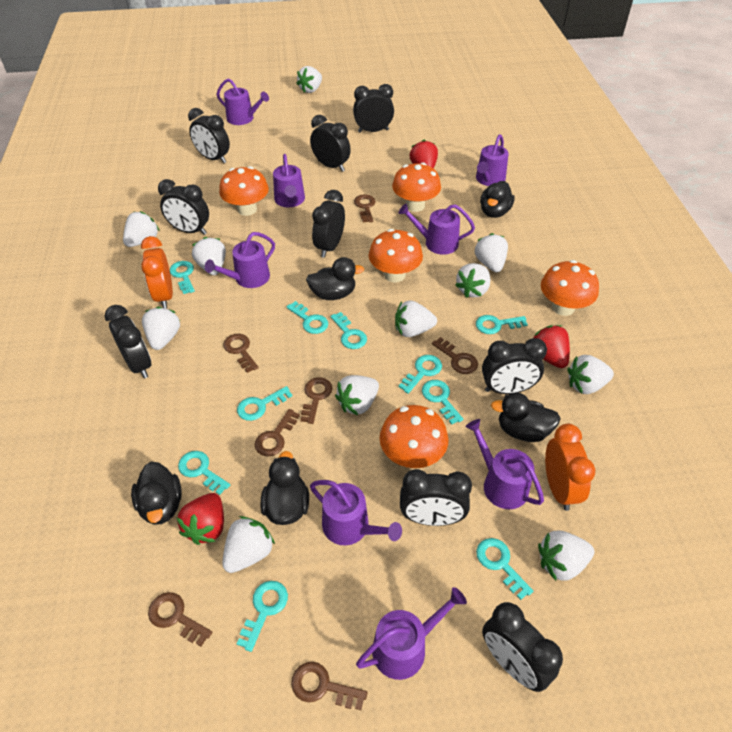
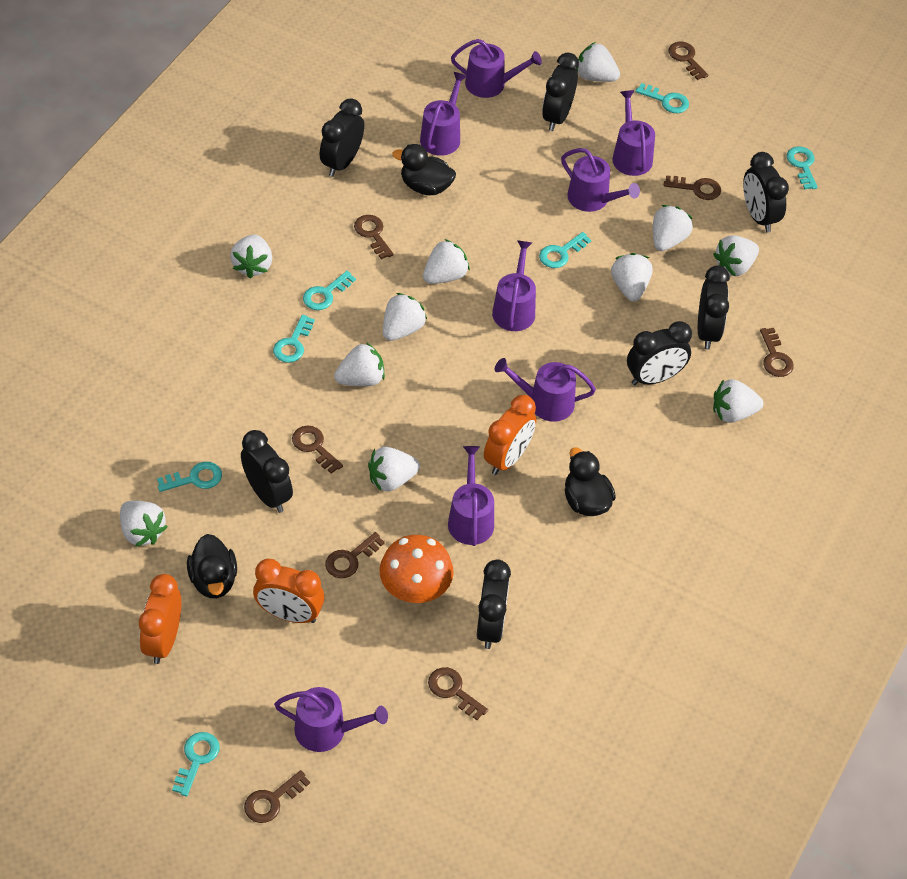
black clock: [105,305,151,379] [158,179,209,235] [188,108,230,163] [310,115,351,172] [312,190,345,258] [353,84,394,133] [400,469,472,526] [482,338,547,394] [482,602,563,692] = 9 -> [241,430,293,513] [320,98,364,177] [477,560,511,649] [542,52,579,131] [627,321,692,385] [698,265,730,349] [743,152,789,233] = 7
black duck: [131,462,182,525] [261,451,309,525] [306,257,364,300] [480,181,515,218] [491,392,561,442] = 5 -> [187,534,237,598] [392,144,456,195] [564,448,616,516] = 3
brown key: [148,592,212,646] [223,334,259,373] [255,409,300,456] [291,661,367,710] [301,377,332,424] [354,194,376,222] [432,337,478,374] = 7 -> [244,770,310,823] [292,426,343,474] [325,532,385,578] [354,215,394,259] [428,667,488,720] [664,175,721,200] [668,42,708,80] [760,328,794,377] = 8
orange clock: [141,236,173,308] [545,424,595,511] = 2 -> [139,574,181,664] [253,559,325,623] [484,395,536,475] = 3
orange mushroom: [219,166,269,216] [369,229,423,282] [379,405,448,468] [392,162,441,212] [541,260,599,316] = 5 -> [379,535,454,603] = 1
red strawberry: [177,493,224,545] [410,140,438,169] [533,325,570,368] = 3 -> none = 0
turquoise key: [170,261,195,294] [178,451,230,495] [237,386,292,421] [237,581,288,652] [287,301,328,334] [330,312,367,349] [399,355,442,394] [422,380,463,425] [476,315,528,334] [476,538,533,600] = 10 -> [157,462,222,492] [172,732,219,797] [273,315,315,363] [303,271,356,310] [539,232,591,268] [635,83,689,113] [787,147,818,189] = 7

